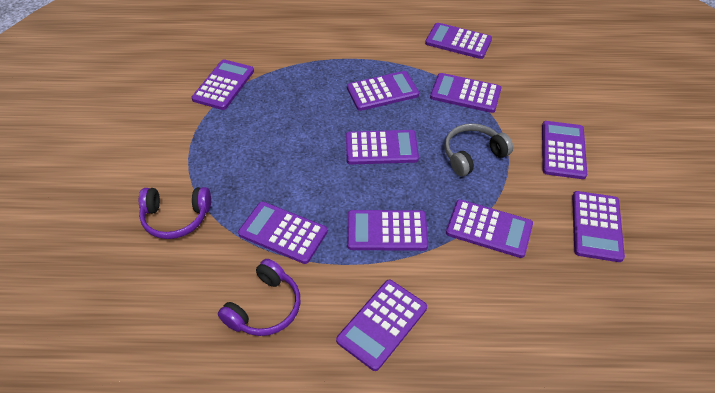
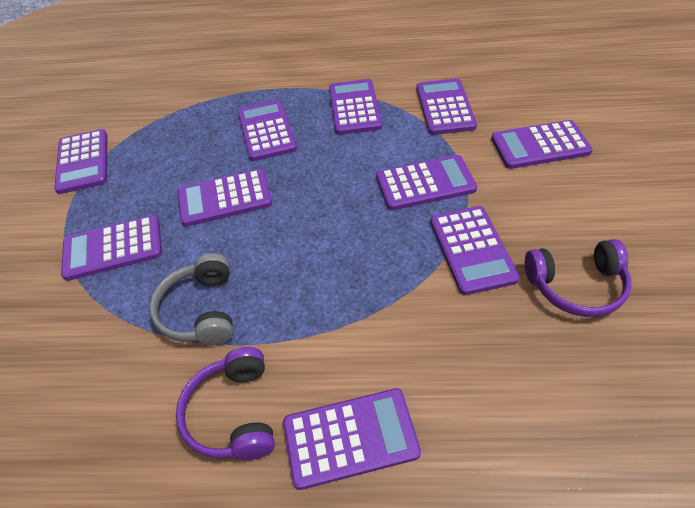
purple calculator: [192,59,254,110] [238,201,327,264] [336,280,427,371] [346,130,419,165] [347,71,419,111] [347,210,428,251] [425,23,492,59] [430,73,501,113] [446,199,533,258] [542,121,587,179] [572,191,625,262] = 11 -> [54,129,107,194] [61,215,162,281] [178,169,272,227] [238,100,297,161] [283,388,421,490] [329,79,382,135] [376,155,477,210] [416,78,477,135] [430,206,520,295] [491,120,593,169] = 10

